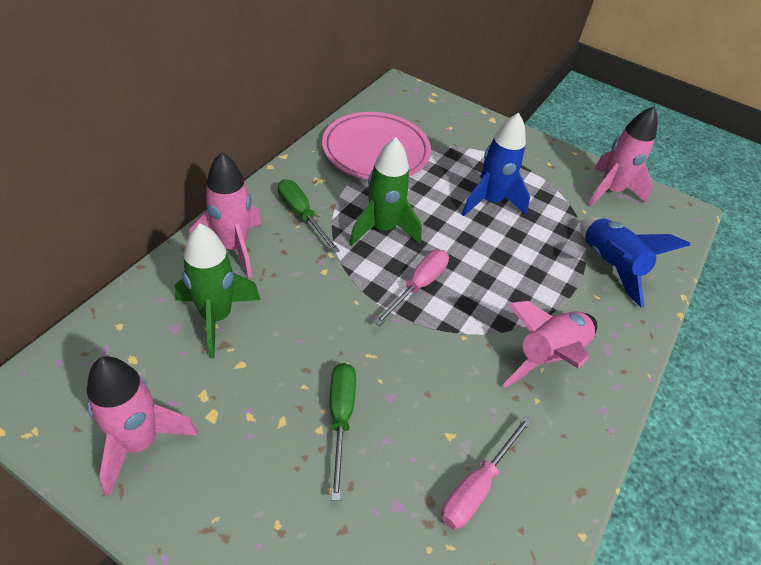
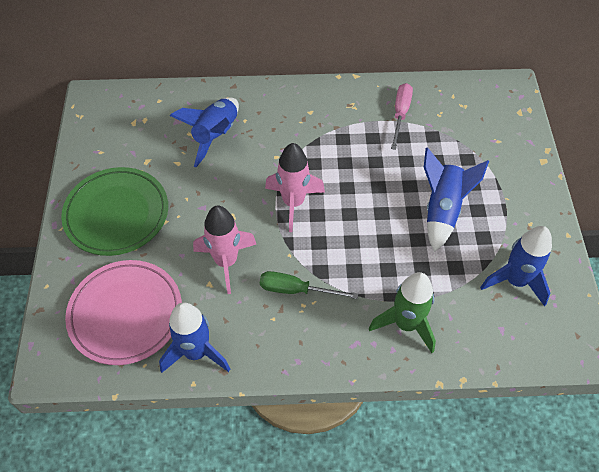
blue rocket: [462,113,530,216] [580,217,690,308] = 2 -> [159,302,230,373] [170,98,239,167] [424,147,489,252] [480,226,552,306] = 4
green plate: none = 0 -> [61,167,168,256] = 1
green rocket: [175,224,261,358] [349,137,422,246] = 2 -> [369,272,436,353] = 1
green screwdriver: [278,179,340,253] [330,363,356,501] = 2 -> [260,271,358,299] = 1
pink rocket: [87,356,198,496] [189,152,262,278] [503,301,597,388] [588,106,658,207] = 4 -> [193,205,257,294] [265,143,325,232] = 2
pink screwdriver: [374,250,449,326] [441,416,532,529] = 2 -> [391,83,413,150] = 1

